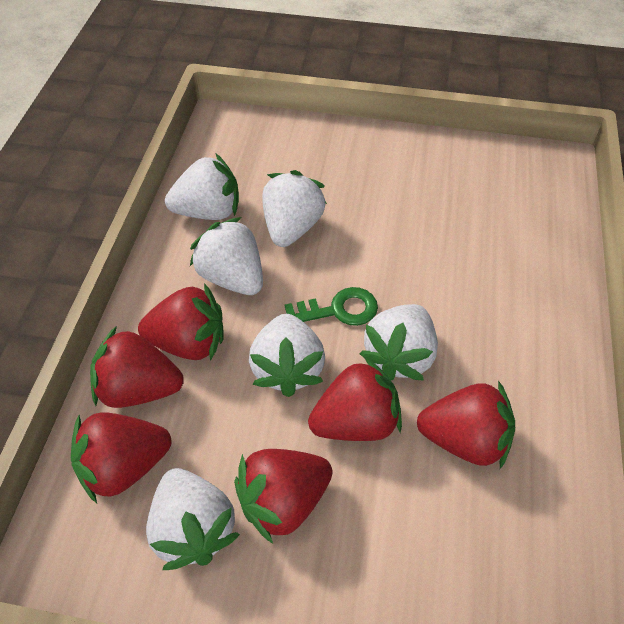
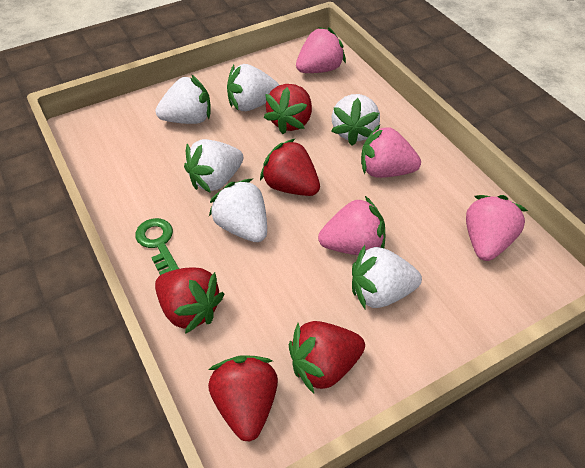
pink strawberry: none = 0 -> [296,27,346,73] [318,196,385,255] [361,124,421,178] [466,195,528,261] = 4
red strawberry: [71,412,172,503] [90,326,184,408] [138,283,224,361] [234,449,333,544] [308,356,402,441] [417,381,515,469] = 6 -> [155,268,224,334] [208,355,278,442] [260,138,320,196] [264,84,312,134] [289,321,365,393] = 5

